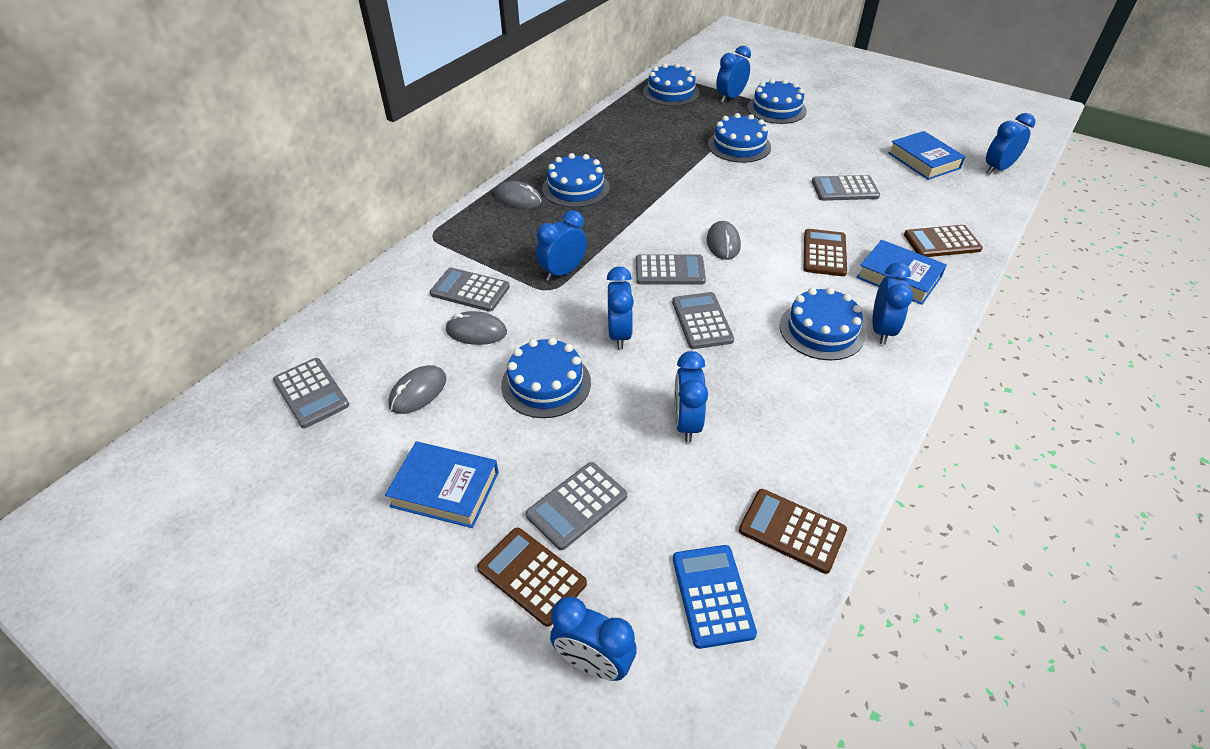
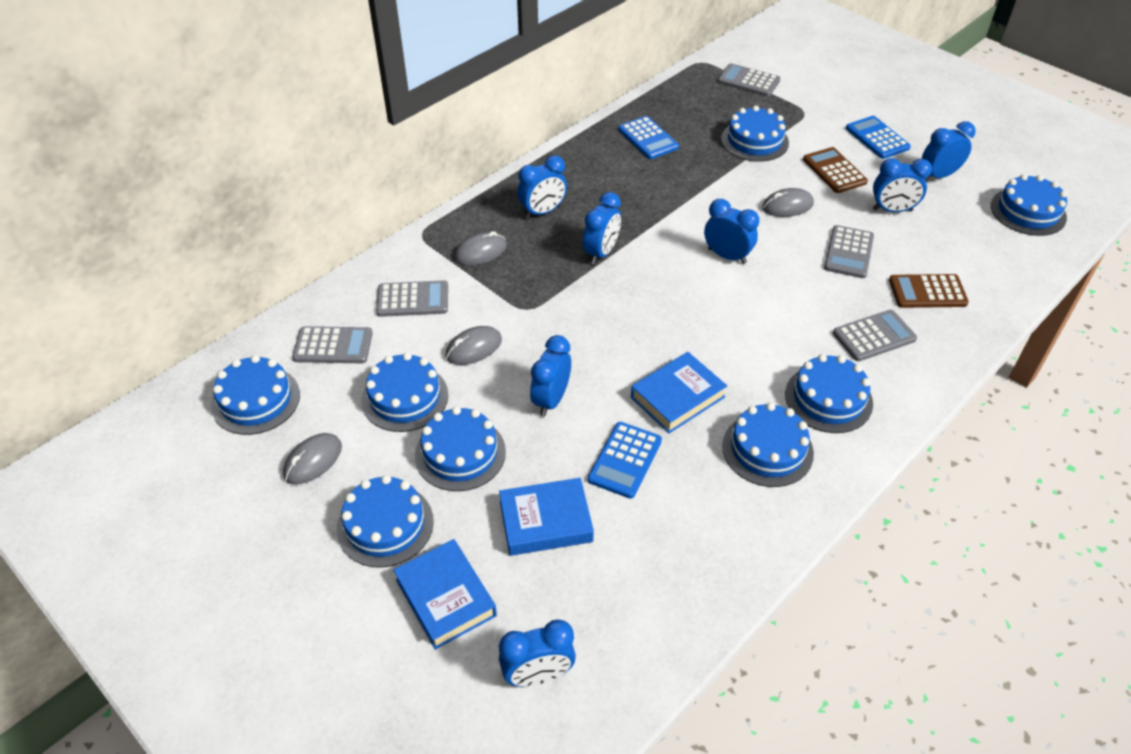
blue cake: [501,337,591,418] [542,153,610,208] [643,63,700,106] [708,113,771,163] [747,79,807,124] [780,287,865,360] = 6 -> [211,355,300,435] [337,475,434,568] [361,352,448,432] [415,406,506,491] [721,106,789,162] [722,402,814,487] [785,354,873,433] [991,174,1067,236] = 8
blue calculator: [673,545,757,649] = 1 -> [588,422,662,499] [618,116,679,159] [846,116,911,159] = 3
brown calculator: [477,528,587,627] [739,489,847,574] [804,229,847,276] [904,225,983,257] = 4 -> [803,147,868,193] [889,274,969,308] = 2
grey calculator: [273,358,349,428] [430,268,510,312] [526,462,627,550] [636,254,706,285] [672,292,734,349] [812,175,880,201] = 6 -> [292,326,373,363] [376,280,448,317] [718,63,780,97] [824,225,874,278] [833,310,917,361] = 5

